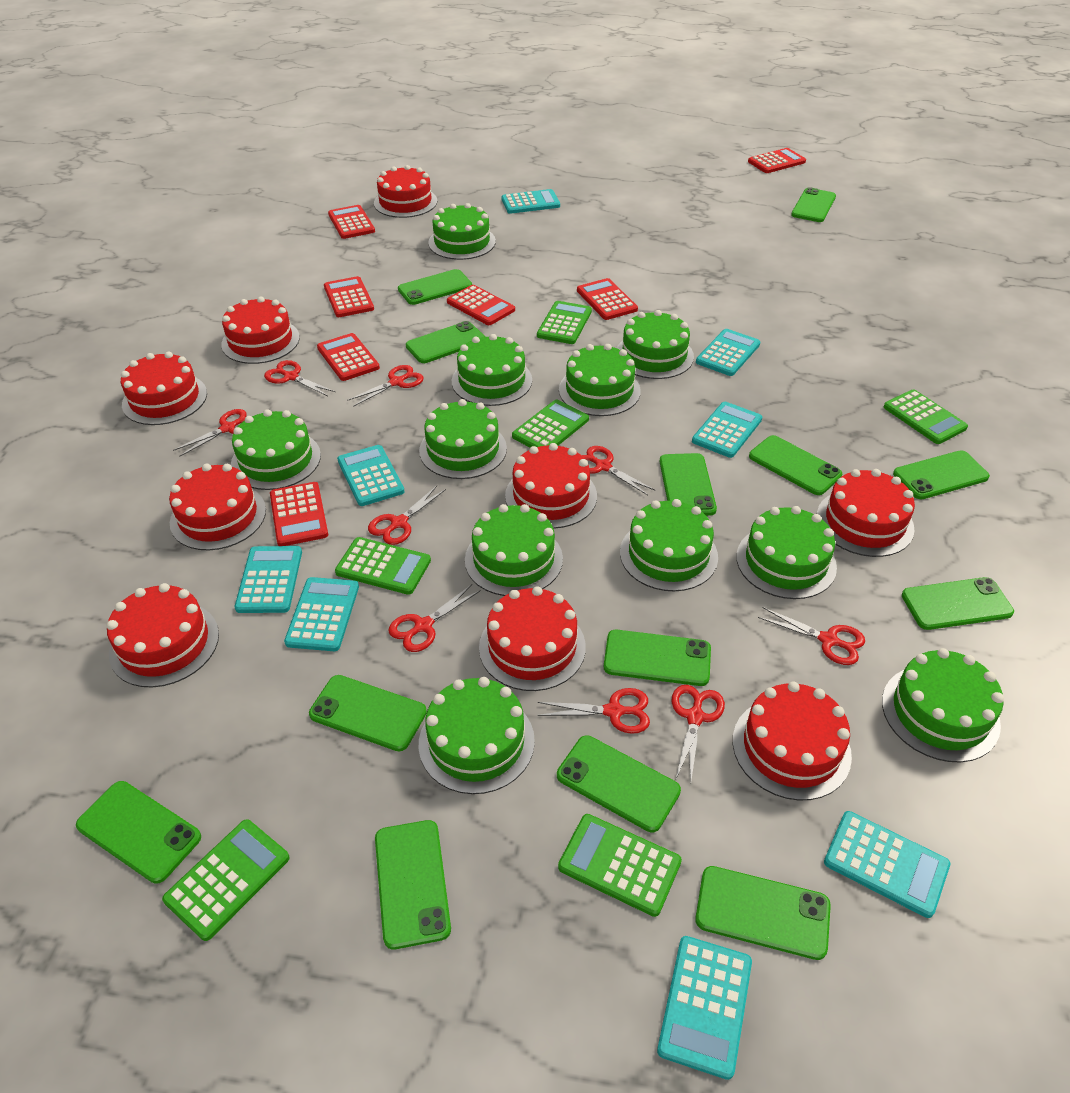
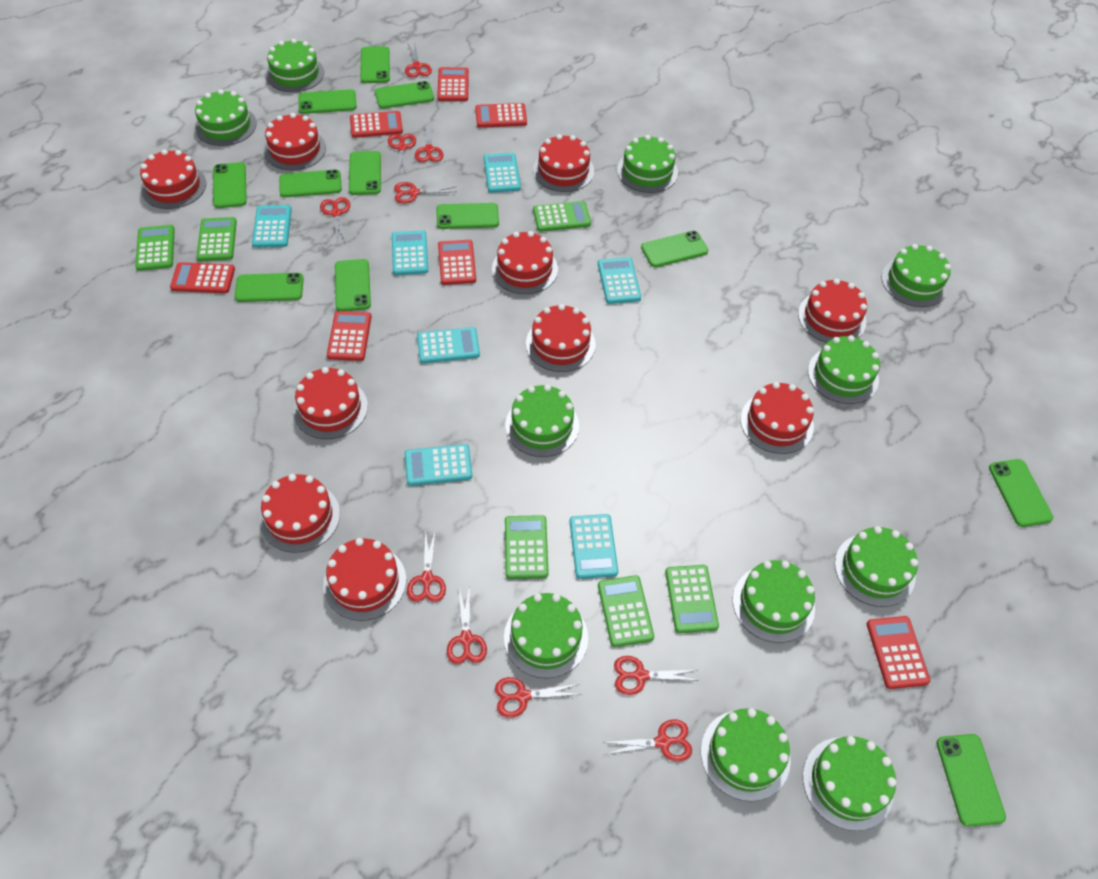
green phone: [76,781,201,884] [309,675,427,751] [375,820,451,949] [398,269,472,305] [406,321,485,363] [557,735,681,832] [604,630,711,686] [660,453,717,516] [695,866,831,960] [749,435,842,495] [791,187,836,222] [893,450,990,499] [902,577,1014,630] = 13 -> [213,162,247,208] [235,273,304,302] [279,170,342,197] [298,89,356,114] [335,259,371,311] [349,151,381,195] [360,46,390,83] [375,81,434,109] [437,203,499,229] [641,231,708,268] [936,734,1006,827] [989,459,1053,527] = 12
red cake: [106,583,219,687] [121,352,207,425] [169,464,266,551] [221,296,300,364] [374,165,437,218] [479,586,586,691] [505,443,597,529] [733,681,852,801] [817,469,915,557] = 9 -> [140,150,206,209] [260,474,340,553] [264,113,326,171] [293,367,368,439] [323,538,406,621] [492,231,558,294] [526,304,596,372] [533,134,594,192] [740,382,814,454] [798,279,867,343] = 10
red scissors: [173,409,247,457] [264,360,335,396] [347,365,424,407] [368,486,446,545] [389,584,481,652] [537,688,650,734] [582,446,655,495] [672,685,725,780] [758,607,865,665] = 9 -> [320,197,350,241] [388,134,416,175] [394,182,457,203] [405,44,432,78] [407,529,446,602] [415,124,444,162] [447,589,487,664] [495,677,581,718] [603,720,692,761] [614,656,700,695] = 10
turquoise calculator: [235,546,302,613] [284,577,359,651] [337,445,405,506] [501,189,560,214] [657,936,752,1080] [692,402,762,458] [696,329,760,376] [824,811,950,918] = 8 -> [252,205,292,248] [392,230,428,275] [405,444,472,486] [417,327,480,363] [484,153,521,193] [570,514,618,579] [598,257,641,304] = 7

